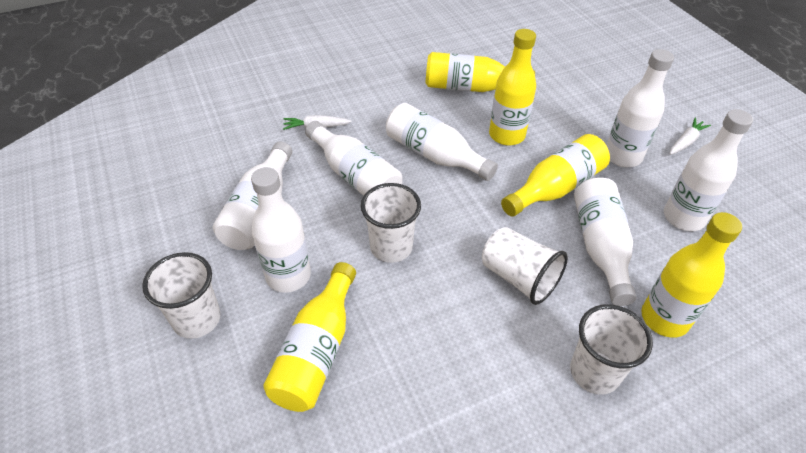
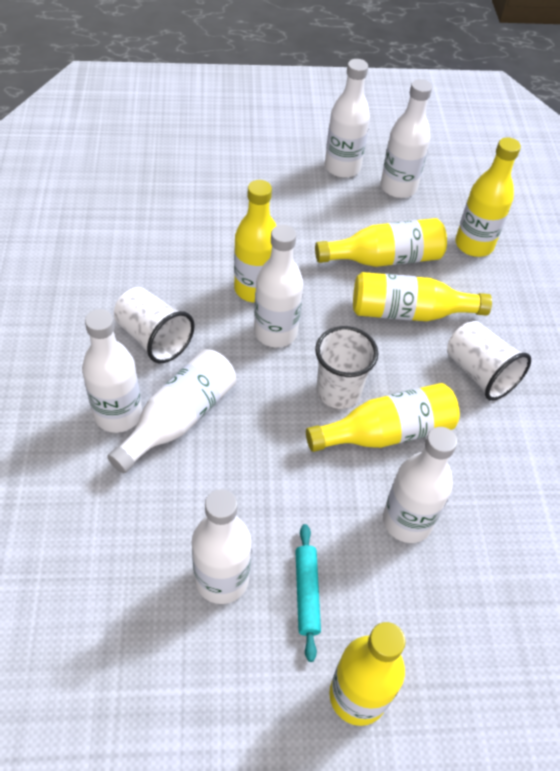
turquoise rolling pin: none = 0 -> [295,524,321,662] = 1
white carrot: [283,115,352,130] [670,118,711,155] = 2 -> none = 0
white cup: [142,252,221,339] [361,183,421,263] [482,227,568,305] [570,304,653,394] = 4 -> [114,287,195,363] [315,326,378,409] [447,321,531,401] = 3
yellow bottle: [263,262,356,412] [426,52,535,92] [489,29,536,146] [501,134,610,216] [641,212,742,338] = 5 -> [234,180,276,303] [306,383,460,452] [315,218,447,267] [329,622,406,726] [353,272,492,321] [455,138,521,257] = 6

